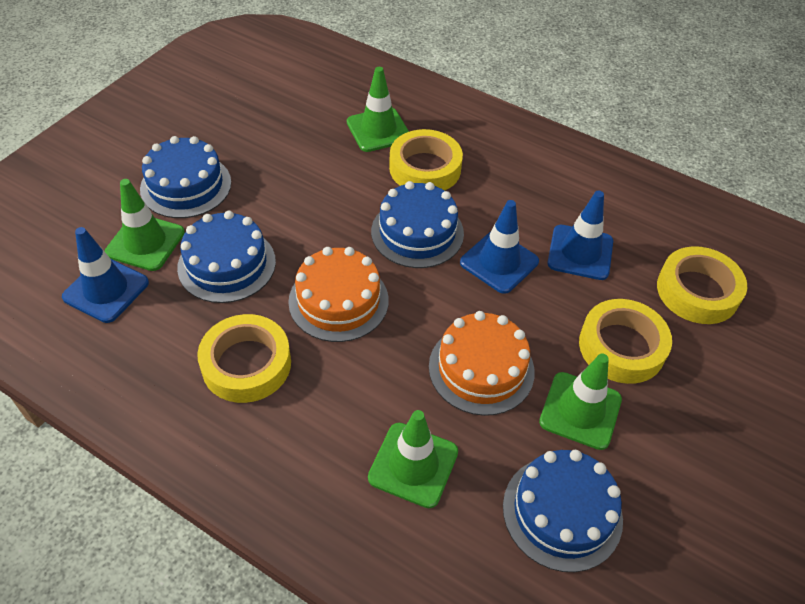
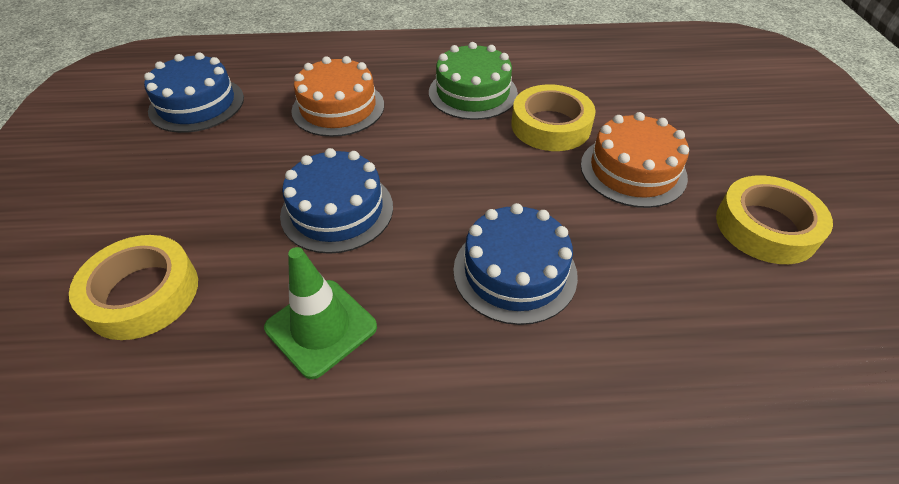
blue cake: [140,136,231,218] [177,211,276,303] [371,181,464,268] [503,450,623,572] = 4 -> [144,52,244,133] [280,148,393,254] [453,203,578,325] = 3
blue traffic cone: [62,227,149,323] [460,200,539,294] [547,191,613,280] = 3 -> none = 0
green cake: none = 0 -> [429,42,518,120] = 1
green traffic cone: [105,179,185,271] [347,67,409,152] [368,410,458,508] [539,354,622,450] = 4 -> [264,247,377,379] = 1
yellow tape: [197,314,291,403] [389,129,463,191] [579,299,672,384] [657,246,747,324] = 4 -> [69,235,198,340] [511,84,596,151] [716,175,833,264] = 3

